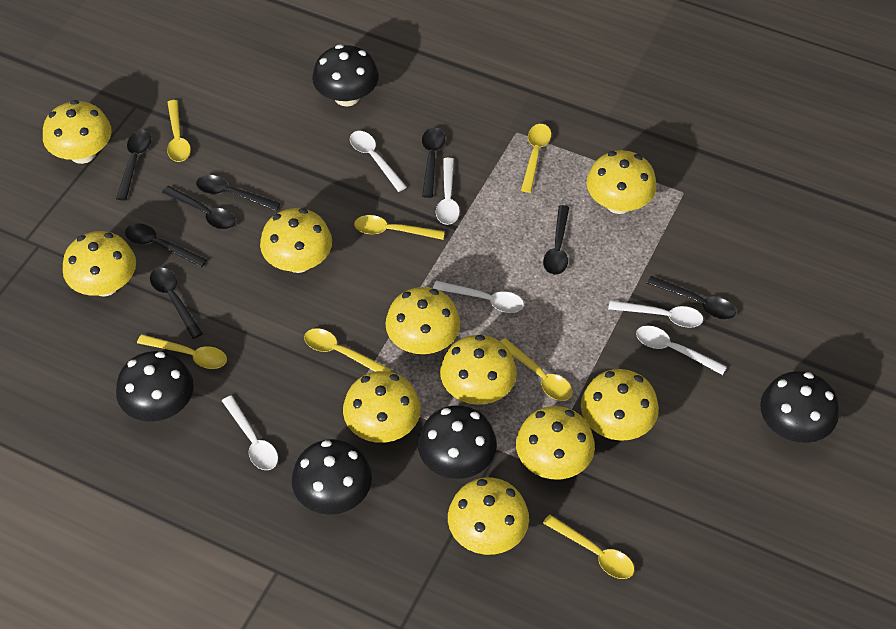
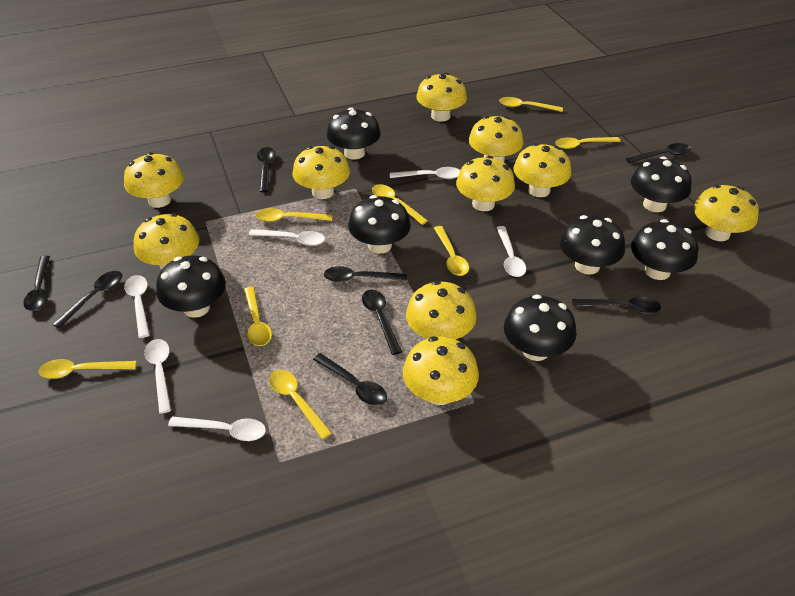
black mushroom: [116,351,194,422] [292,439,372,515] [312,44,379,106] [418,405,497,479] [760,371,839,443] = 5 -> [156,255,226,318] [327,108,381,160] [348,195,411,254] [504,294,576,361] [560,215,625,275] [631,156,692,212] [631,219,698,280] = 7
yellow spoon: [137,334,227,369] [167,100,191,162] [304,328,392,372] [354,215,445,240] [500,338,572,401] [521,124,551,193] [543,515,634,579] = 7 -> [39,359,137,379] [244,287,272,346] [256,208,333,222] [269,370,332,439] [372,184,428,225] [434,226,469,276] [499,97,563,112] [555,137,621,149] = 8

